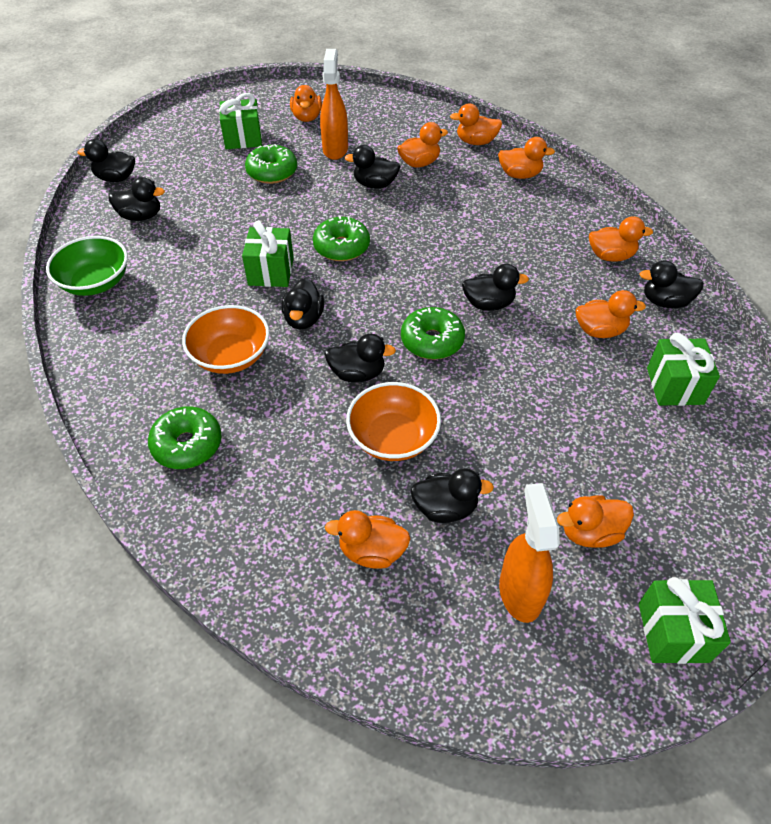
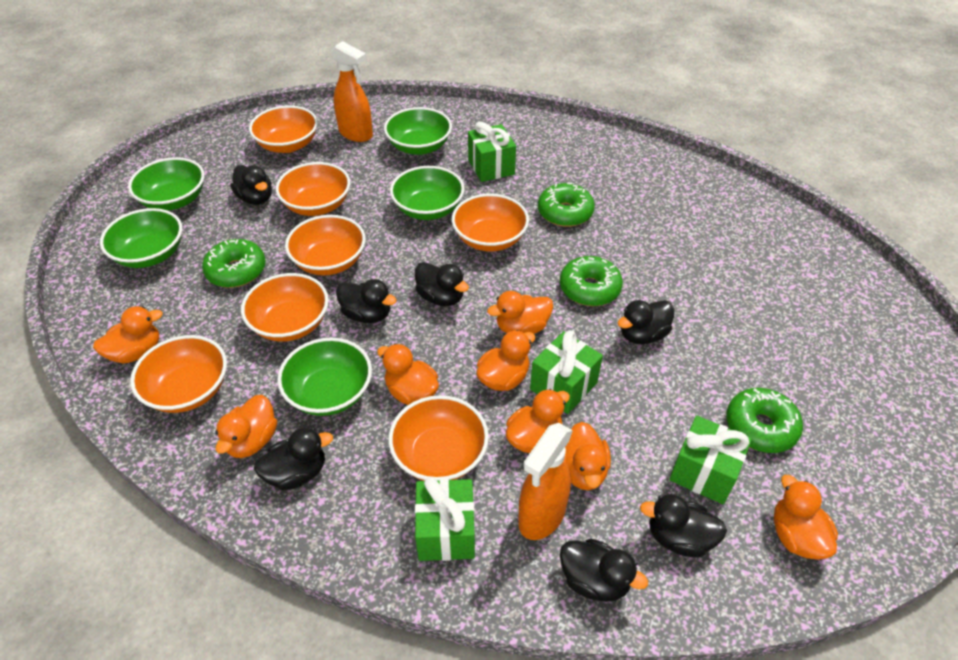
black duck: [78,139,135,182] [108,177,165,221] [281,278,324,330] [325,334,396,382] [344,145,401,189] [410,468,494,523] [462,264,529,311] [639,260,704,308] = 8 -> [230,165,272,205] [254,427,333,490] [336,279,396,323] [415,262,469,306] [560,539,648,602] [618,300,675,344] [640,494,727,557] = 7
green bowl: [46,236,128,296] = 1 -> [100,208,182,268] [128,157,204,211] [277,338,372,416] [384,107,452,155] [390,166,465,220] = 5
orange bowl: [182,305,270,374] [346,382,441,461] = 2 -> [130,335,227,413] [241,273,329,342] [249,105,318,153] [276,162,350,216] [285,215,366,276] [388,395,489,481] [452,194,529,251] = 7

